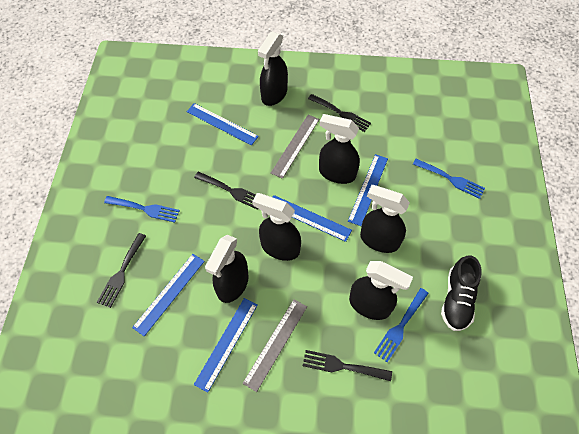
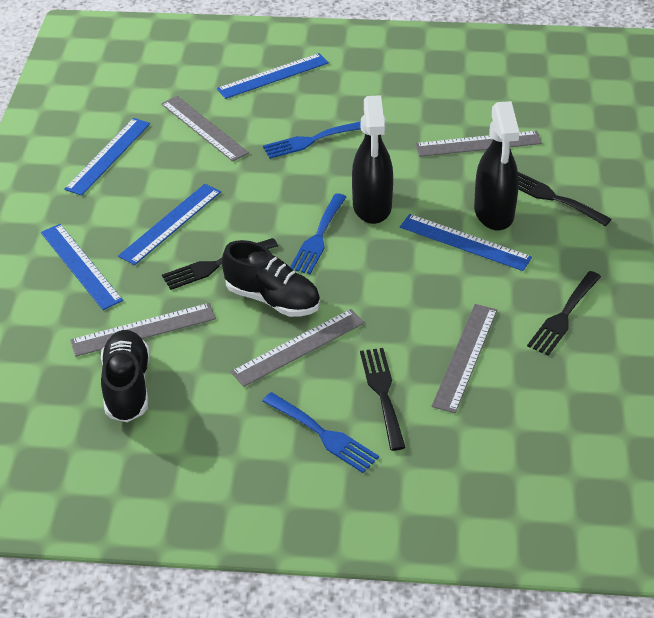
black shoe: [441,255,482,331] = 1 -> [101,330,150,422] [222,240,320,317] = 2
black spray bottle: [205,235,249,303] [252,193,301,261] [258,31,288,106] [319,114,360,184] [349,261,413,320] [360,185,410,253] = 6 -> [352,95,393,224] [474,101,520,230] = 2
grey ruler: [243,299,307,392] [271,115,319,179] = 2 -> [70,303,216,357] [161,96,249,162] [231,309,365,387] [415,131,542,157] [432,304,497,413] = 5

